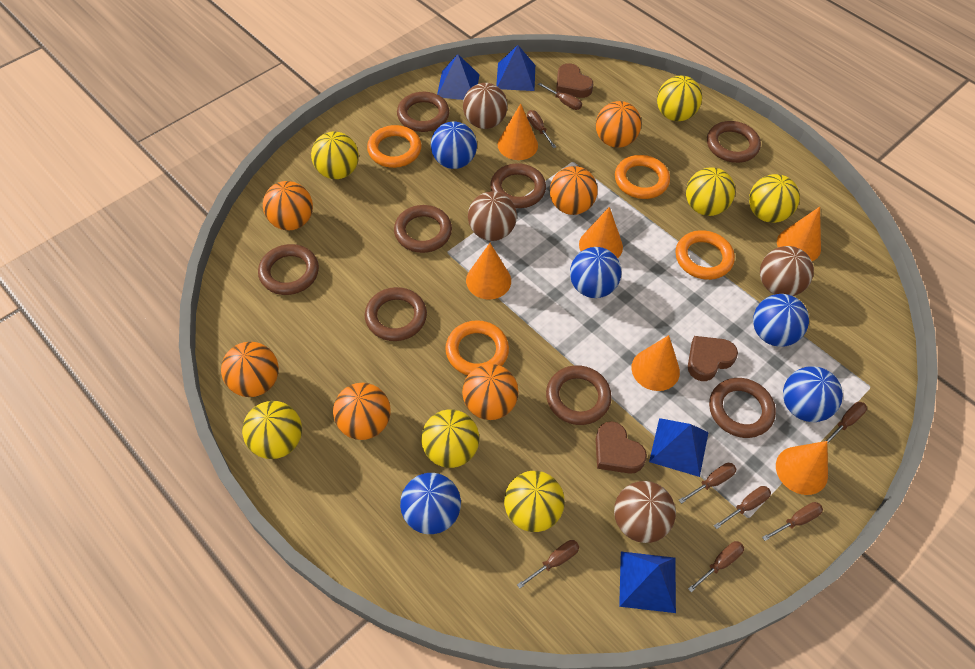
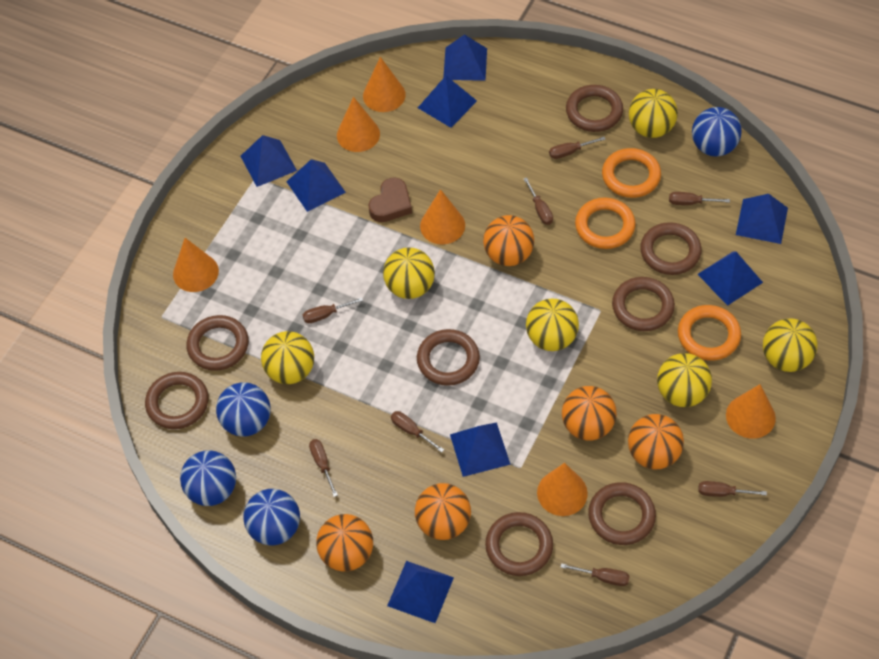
blue ball: [400,473,461,534] [431,121,477,169] [570,247,621,298] [753,294,809,347] [783,366,843,422] = 5 -> [180,450,236,506] [216,382,270,437] [243,489,300,546] [692,107,742,157] = 4
blue pyramid: [437,54,479,100] [496,45,535,91] [619,552,676,613] [649,418,709,477] = 4 -> [240,135,297,187] [286,159,346,212] [387,561,454,623] [418,76,477,128] [443,34,487,81] [450,422,511,477] [698,252,763,306] [736,194,788,244] = 8
brown ball: [463,83,507,129] [468,191,517,241] [614,481,676,543] [760,246,814,296] = 4 -> none = 0
brown heart: [556,63,593,98] [596,421,647,474] [688,336,738,381] = 3 -> [368,178,412,222] = 1
orange ball: [221,342,279,397] [263,181,313,230] [333,383,391,440] [462,364,518,420] [550,166,598,215] [596,101,642,148] = 6 -> [316,514,373,572] [415,483,471,540] [483,215,534,266] [562,386,617,441] [628,414,684,469] = 5
orange ring: [367,125,422,168] [445,320,509,375] [615,155,670,199] [676,230,735,280] = 4 -> [575,198,636,249] [602,148,661,198] [678,305,741,361] = 3
yellow ball: [242,401,302,459] [311,132,359,179] [421,409,479,468] [504,471,565,532] [657,75,702,121] [686,167,735,216] [749,174,800,223] = 7 -> [261,331,314,384] [383,247,435,299] [526,298,579,351] [629,89,678,138] [657,353,712,407] [763,318,818,372] = 6

